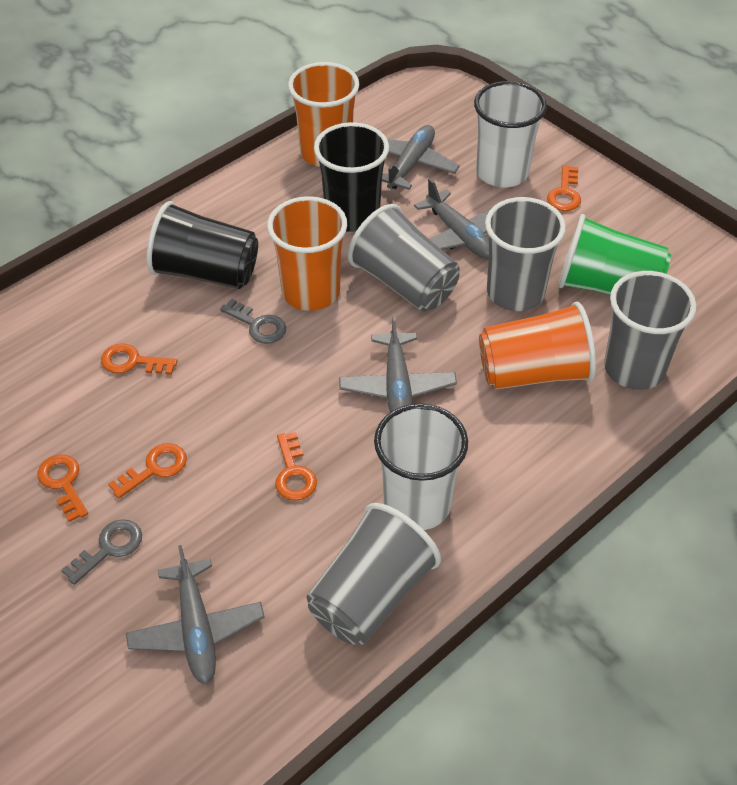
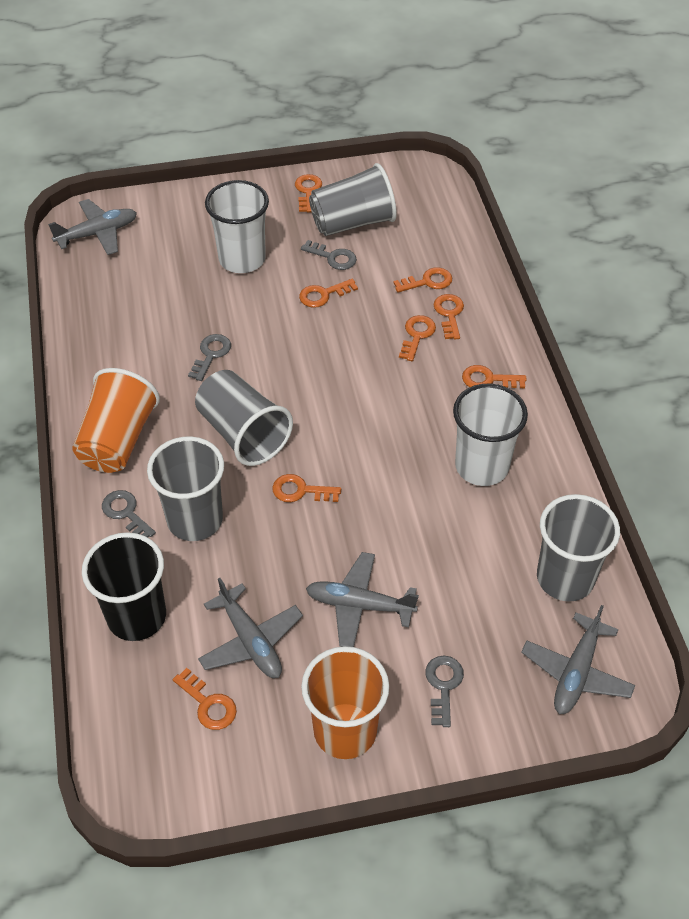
black cup: [146,201,258,289] [314,122,389,232] = 2 -> [82,532,166,641] = 1
green cup: [558,214,671,295] = 1 -> none = 0
grey key: [61,519,142,585] [220,299,286,344] = 2 -> [102,490,156,538] [188,334,231,381] [301,240,357,270] [425,656,464,727] = 4
orange cup: [267,196,347,311] [288,62,359,167] [479,302,596,390] = 3 -> [73,368,160,473] [301,646,389,759] = 2
orange key: [37,454,88,522] [101,343,177,375] [108,443,187,499] [275,432,317,501] [547,165,581,211] = 5 -> [173,668,237,730] [272,474,341,502] [295,174,322,213] [299,279,358,308] [394,267,452,293] [399,315,436,361] [434,294,464,339] [462,365,527,388] = 8

